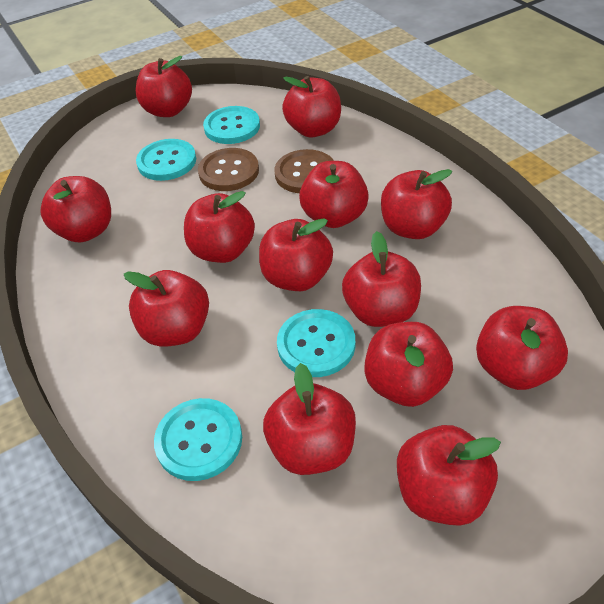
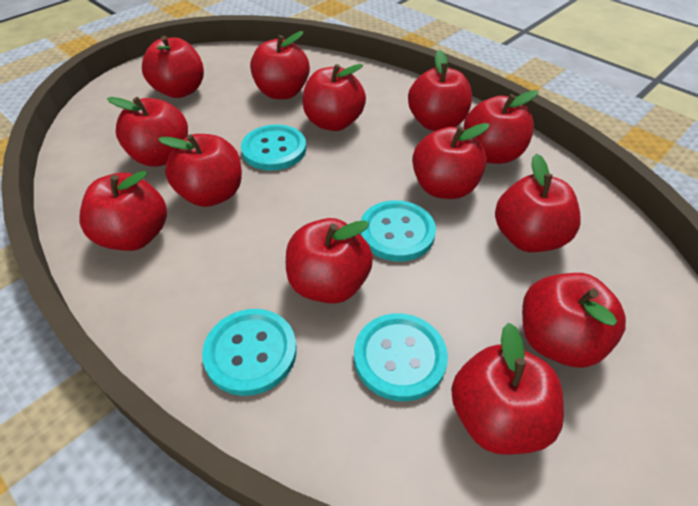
brown button: [198,148,259,191] [274,149,334,193] = 2 -> none = 0

